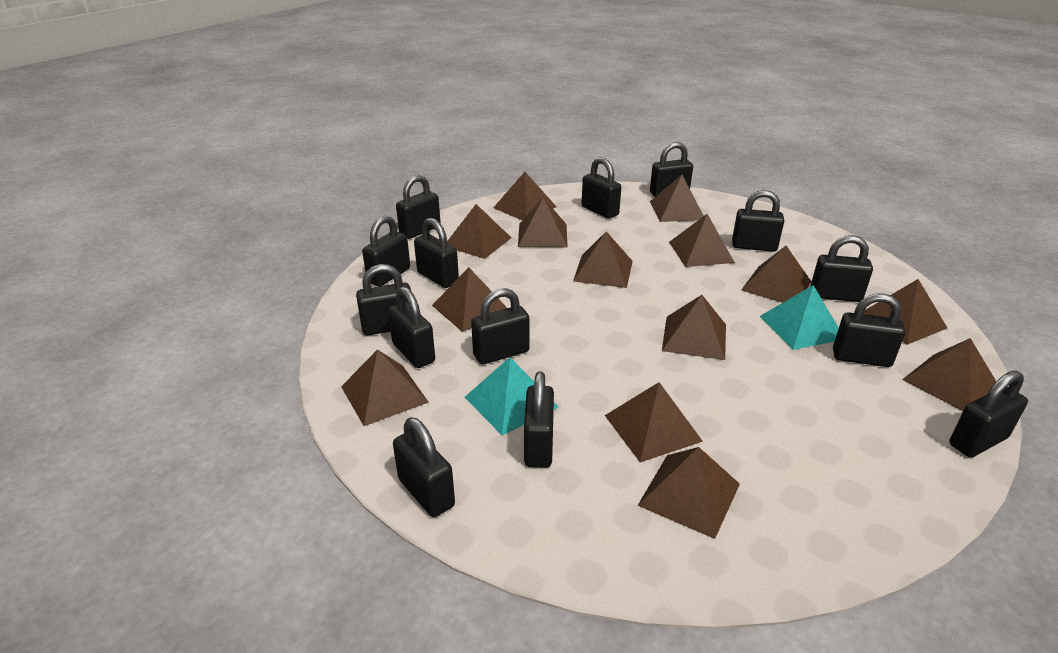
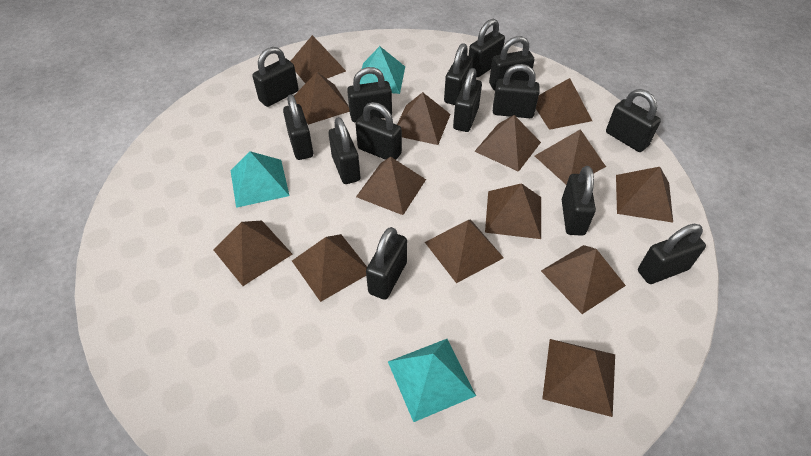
turquoise pyramid: [465,357,558,435] [760,285,839,350] = 2 -> [230,151,290,208] [360,46,405,94] [388,339,476,422] = 3

